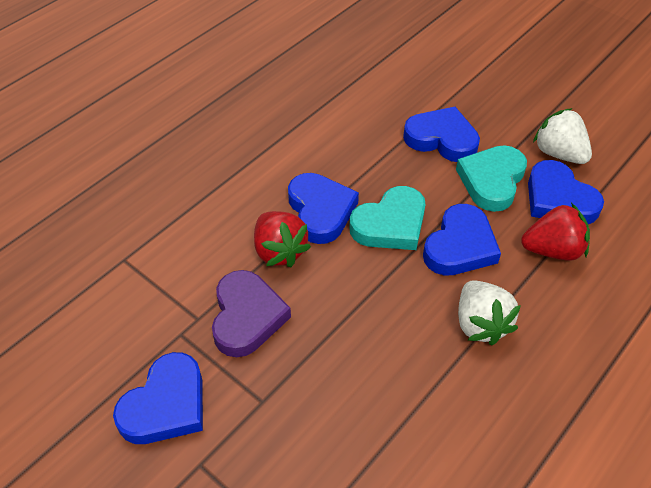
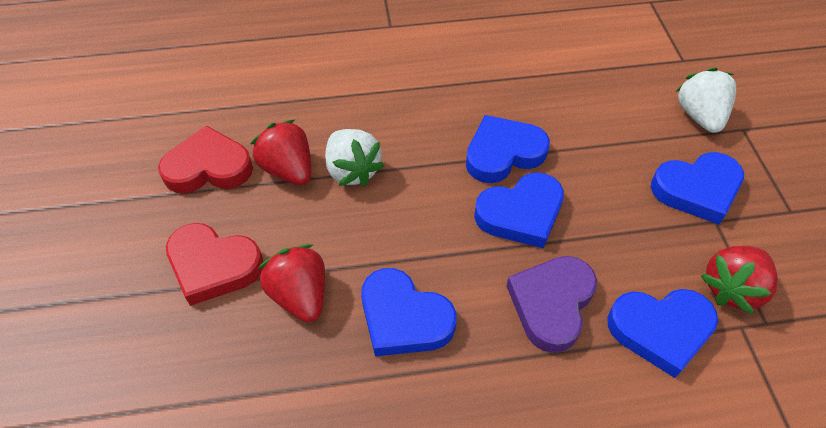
red heart: none = 0 -> [158,125,253,193] [166,223,263,306] = 2
red strawberry: [254,211,311,267] [521,203,590,261] = 2 -> [251,120,311,185] [258,244,325,323] [701,246,778,314] = 3
turquoise heart: [349,186,426,250] [456,145,527,212] = 2 -> none = 0

